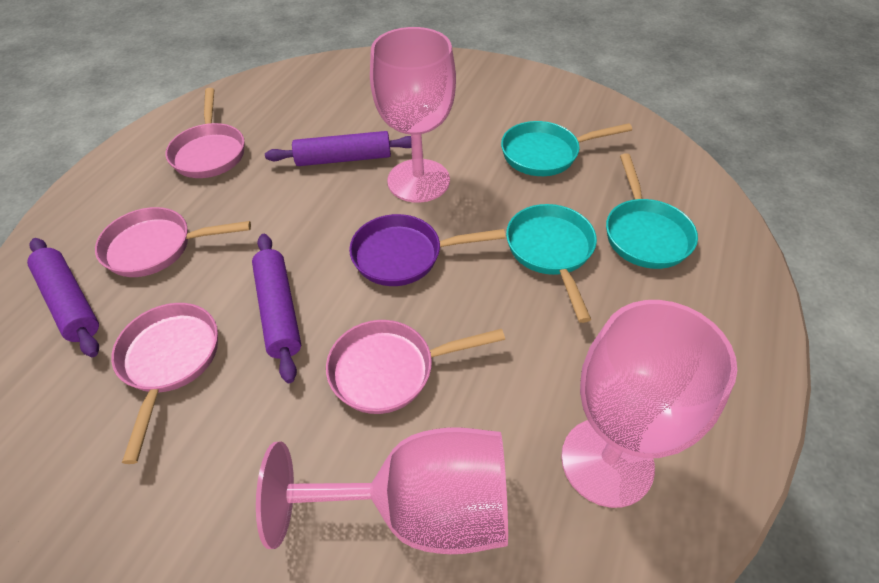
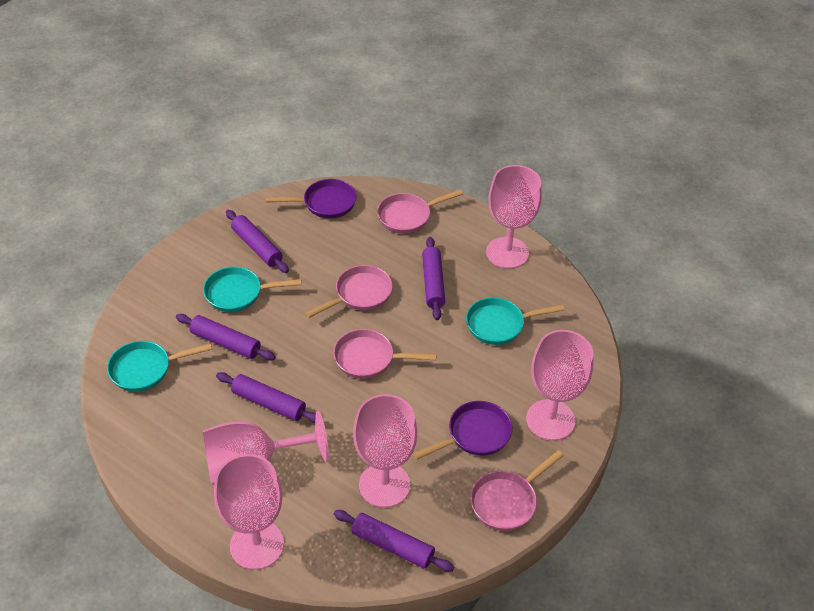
pink goblet: [256,427,508,554] [370,27,456,203] [561,300,737,508] = 3 -> [203,411,329,485] [214,454,284,570] [353,394,417,508] [486,165,542,269] [526,330,593,441] = 5
purple pan: [349,214,506,286] = 1 -> [265,179,357,219] [413,401,512,460] = 2
purple rolling pin: [27,238,99,357] [252,234,301,383] [265,131,412,166] = 3 -> [176,314,276,361] [216,372,316,423] [226,210,289,273] [334,510,454,572] [422,237,445,320] = 5

